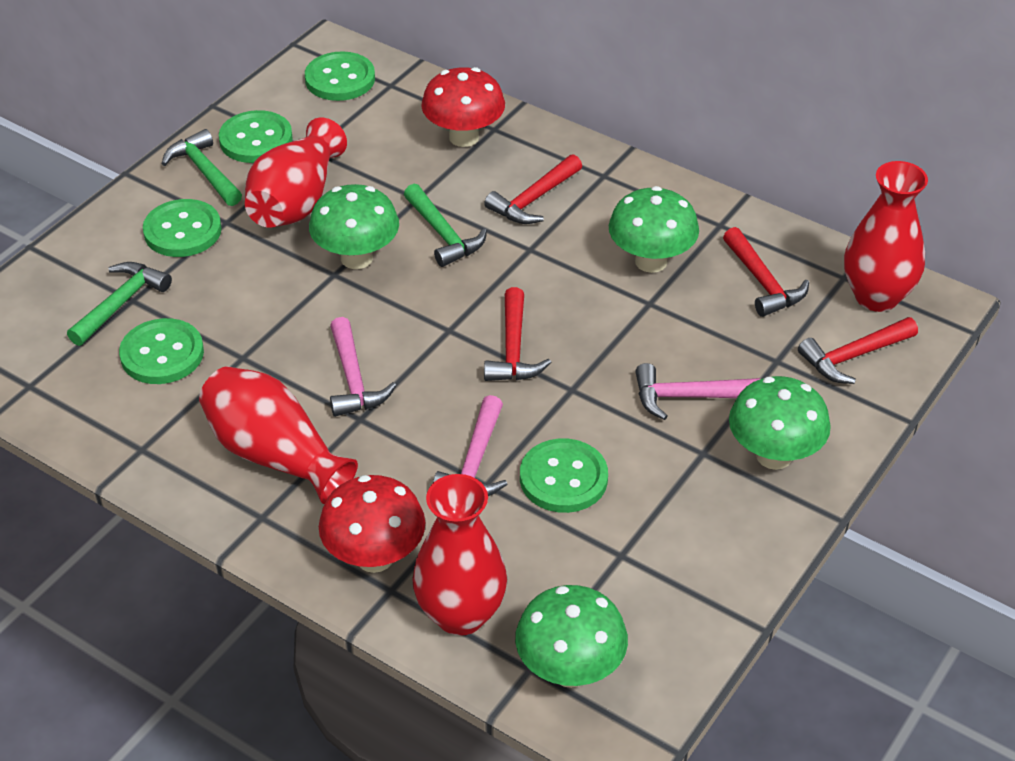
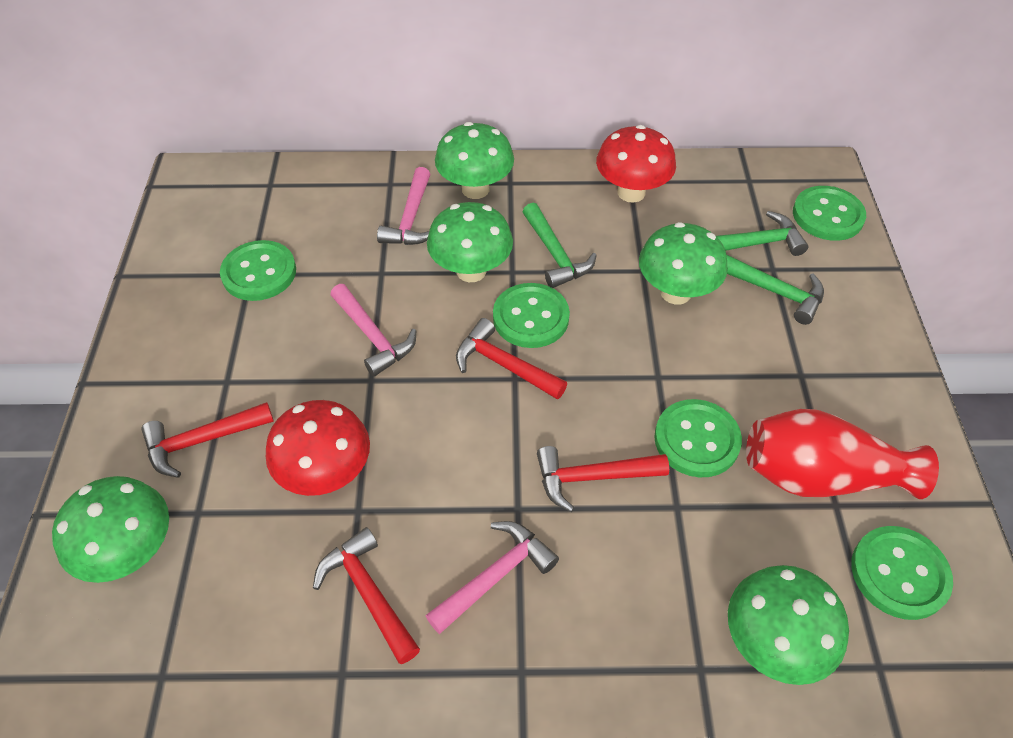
green mushroom: [309,184,399,269] [515,585,628,688] [609,186,699,273] [729,376,831,470] = 4 -> [52,476,169,583] [427,202,513,282] [435,122,514,199] [639,222,728,305] [728,565,849,685] = 5
red vase: [199,366,358,504] [245,118,347,228] [412,474,507,636] [844,161,928,312] = 4 -> [746,409,939,499] = 1

